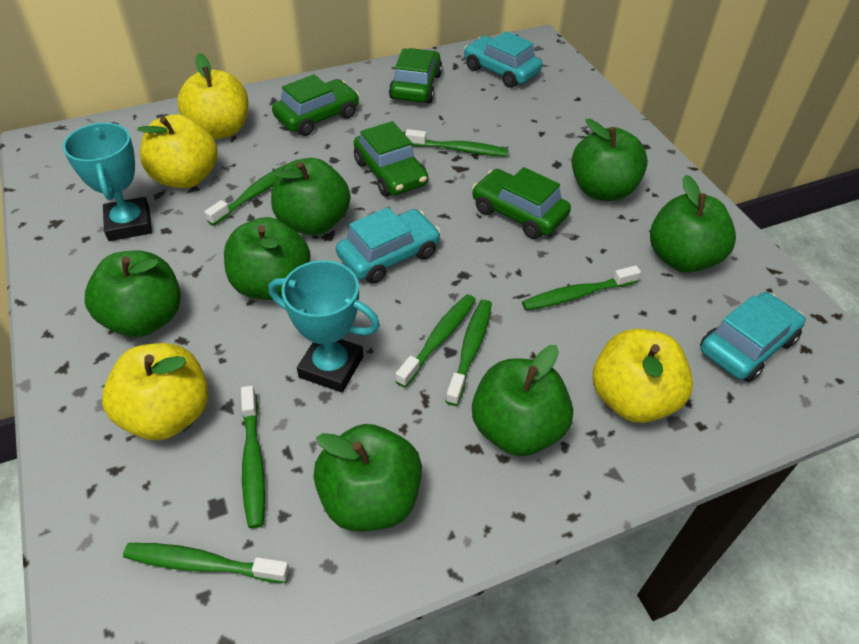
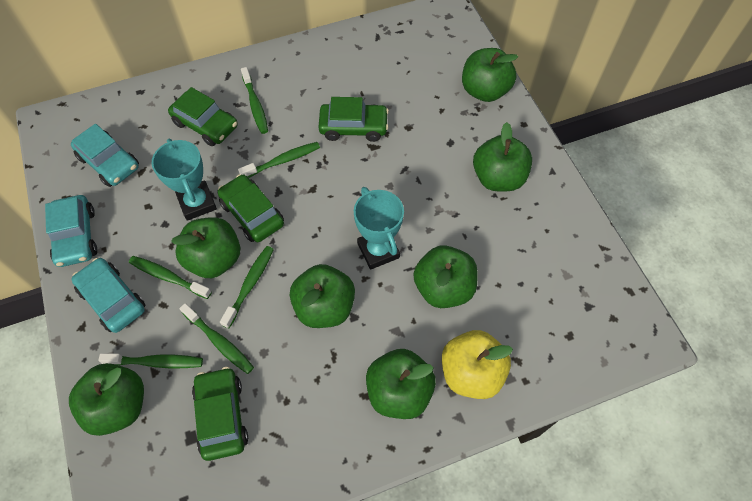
green toothbrush: [123,543,290,583] [204,164,287,226] [241,386,265,528] [395,294,476,388] [405,129,509,157] [445,300,492,406] [522,265,641,310] = 7 -> [98,353,203,368] [129,256,212,299] [179,303,254,374] [220,246,274,328] [238,142,320,178] [241,67,268,134] = 6
yellow apple: [102,343,209,440] [137,114,218,188] [177,53,249,139] [593,329,693,423] = 4 -> [442,330,513,399] = 1

